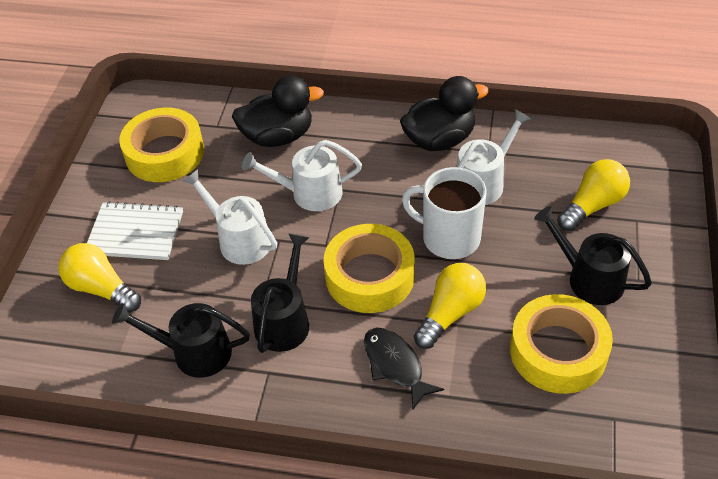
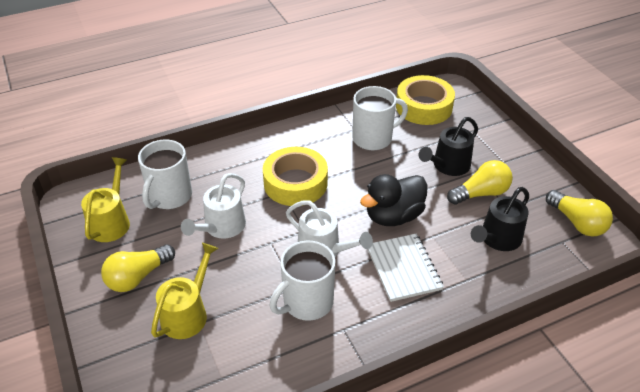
black duck: [232,76,324,147] [400,76,489,151] = 2 -> [360,174,427,226] = 1
black fish: [364,328,444,411] = 1 -> none = 0
black watering can: [112,303,250,378] [251,234,309,353] [534,206,652,305] = 3 -> [419,117,478,176] [471,187,529,251] = 2
white mug: [402,167,486,259] = 1 -> [138,140,192,209] [270,241,335,321] [352,86,408,150] = 3
white watering can: [182,169,277,265] [242,140,362,211] [457,109,531,205] = 3 -> [181,173,246,239] [286,200,373,257] = 2
yellow tape: [119,108,204,182] [324,224,415,313] [510,294,613,394] = 3 -> [263,147,328,206] [396,75,455,125] = 2
yellow watering can: none = 0 -> [81,157,130,242] [151,243,219,339] = 2

